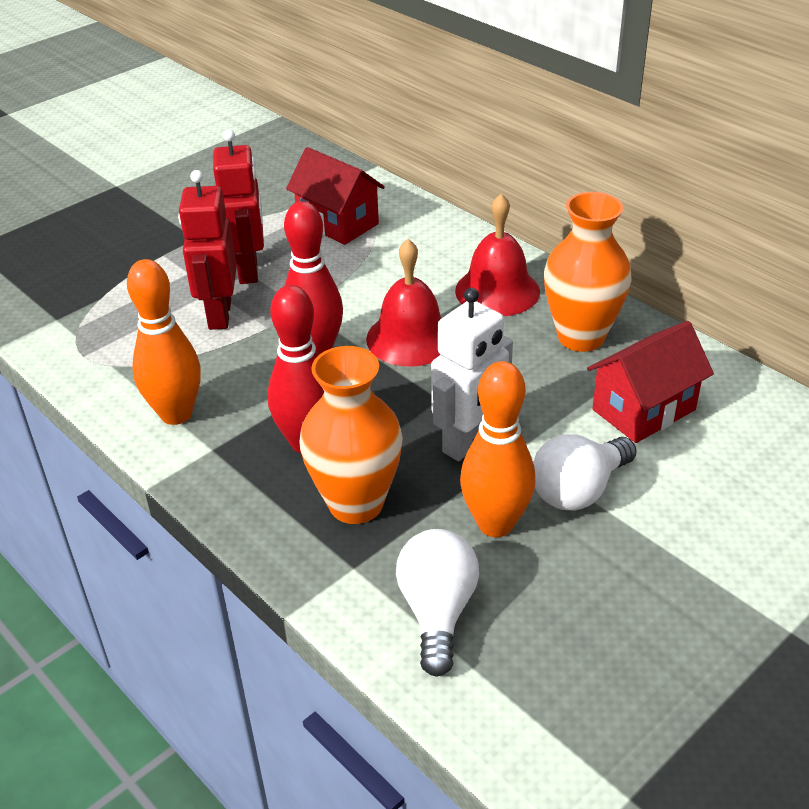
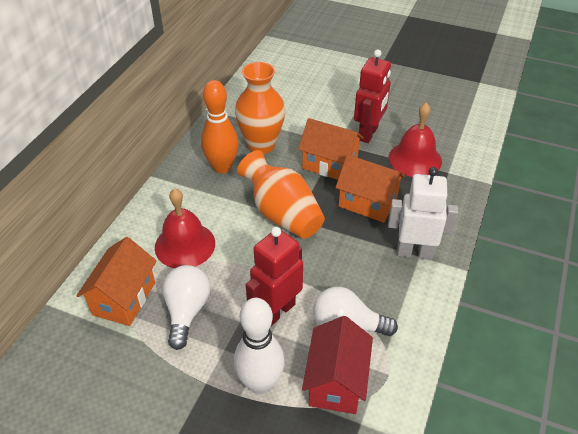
orange bowling pin: [127,259,201,425] [460,361,535,537] = 2 -> [201,80,239,173] = 1
orange house: none = 0 -> [76,237,157,326] [298,118,364,180] [336,155,405,223] = 3
red bowling pin: [268,285,324,453] [284,201,343,354] = 2 -> none = 0
red house: [286,147,385,245] [587,321,714,443] = 2 -> [302,316,373,414] = 1
white bowling pin: none = 0 -> [234,298,285,394] = 1

